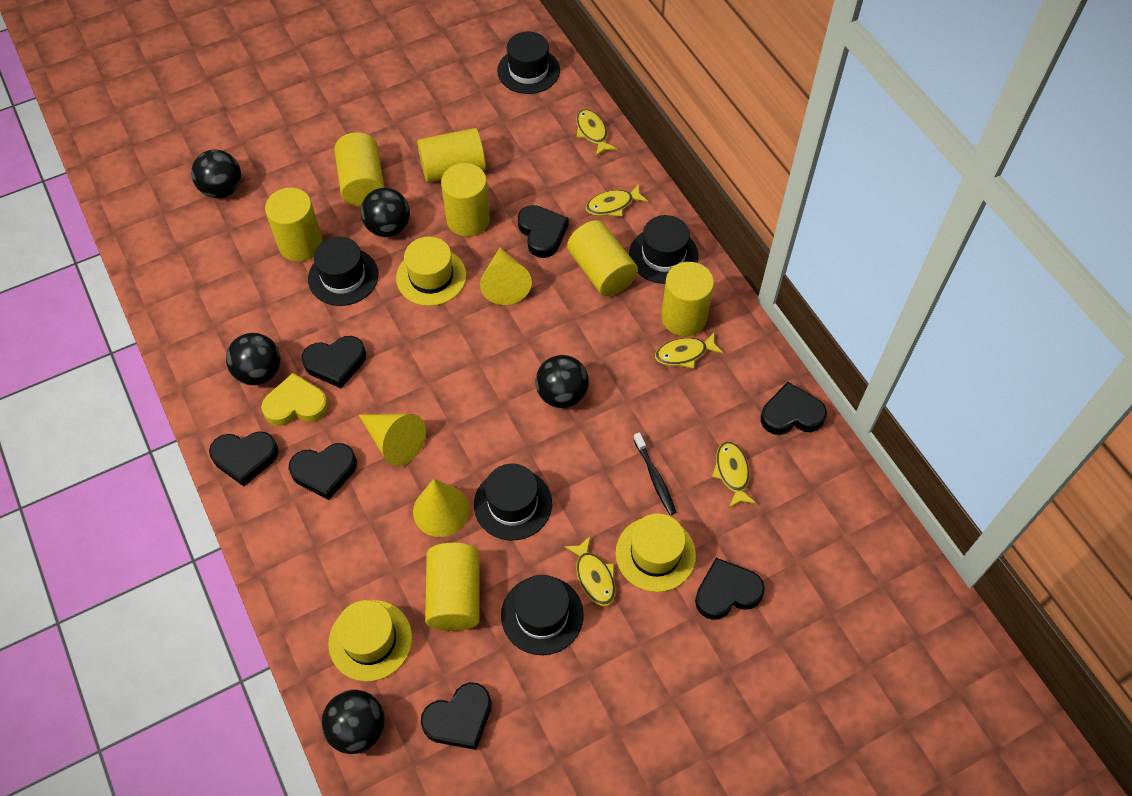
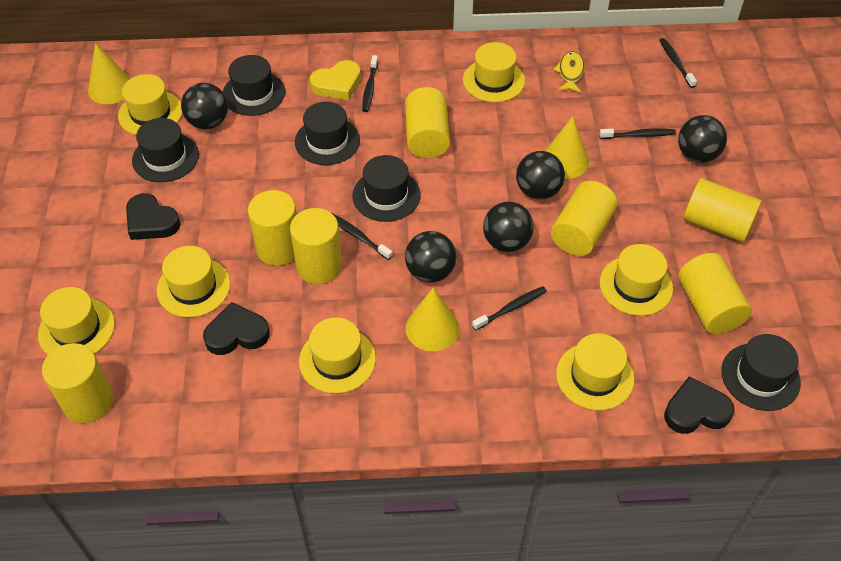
black heart: [209,431,278,486] [289,443,357,500] [302,336,366,388] [421,682,492,750] [518,205,568,258] [695,558,765,620] [761,382,827,435] = 7 -> [126,193,180,240] [203,302,270,355] [664,377,735,434] = 3
black toothbrush: [633,433,676,515] = 1 -> [332,213,393,260] [362,55,378,112] [472,286,547,330] [599,129,676,139] [659,38,697,88] = 5
yellow fish: [564,536,616,606] [576,109,617,156] [585,184,648,217] [655,333,723,369] [712,441,757,508] = 5 -> [553,51,585,93] = 1
yellow hat: [328,600,412,682] [396,237,466,306] [616,513,696,592] = 3 -> [38,287,115,355] [118,74,182,135] [157,246,230,317] [299,318,376,394] [463,42,525,102] [556,333,634,410] [600,244,673,316] = 7

